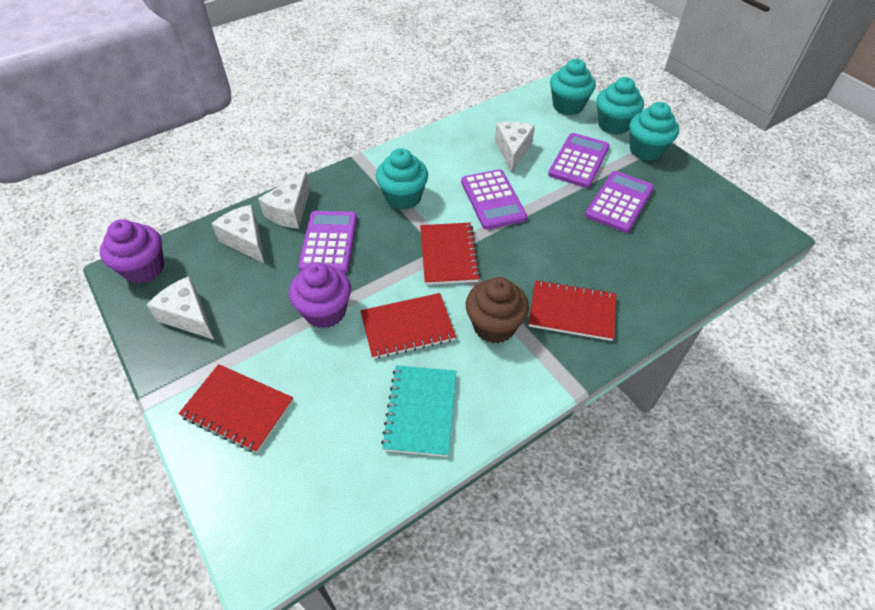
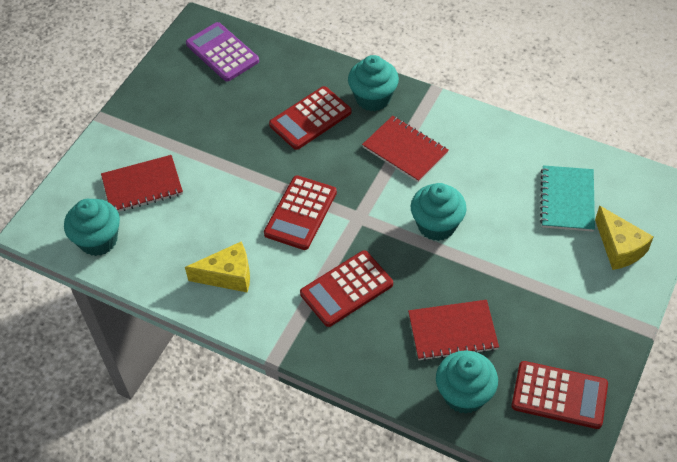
brown cupcake: [466,277,529,343] = 1 -> none = 0
purple calculator: [298,211,357,273] [461,169,527,230] [548,133,610,188] [585,171,654,233] = 4 -> [186,22,259,81] = 1
purple cupcake: [100,219,164,284] [289,262,351,328] = 2 -> none = 0
red calculator: none = 0 -> [264,176,337,250] [269,86,351,150] [300,250,393,327] [512,361,608,429] = 4
red notebook: [178,364,294,453] [360,293,456,359] [420,223,480,285] [529,280,616,341] = 4 -> [101,155,183,212] [362,116,449,183] [408,300,499,361] = 3
white cheese: [147,276,214,340] [211,204,264,263] [258,171,310,229] [495,122,535,173] = 4 -> none = 0
yellow cheese: none = 0 -> [185,242,250,293] [595,205,654,270] = 2

